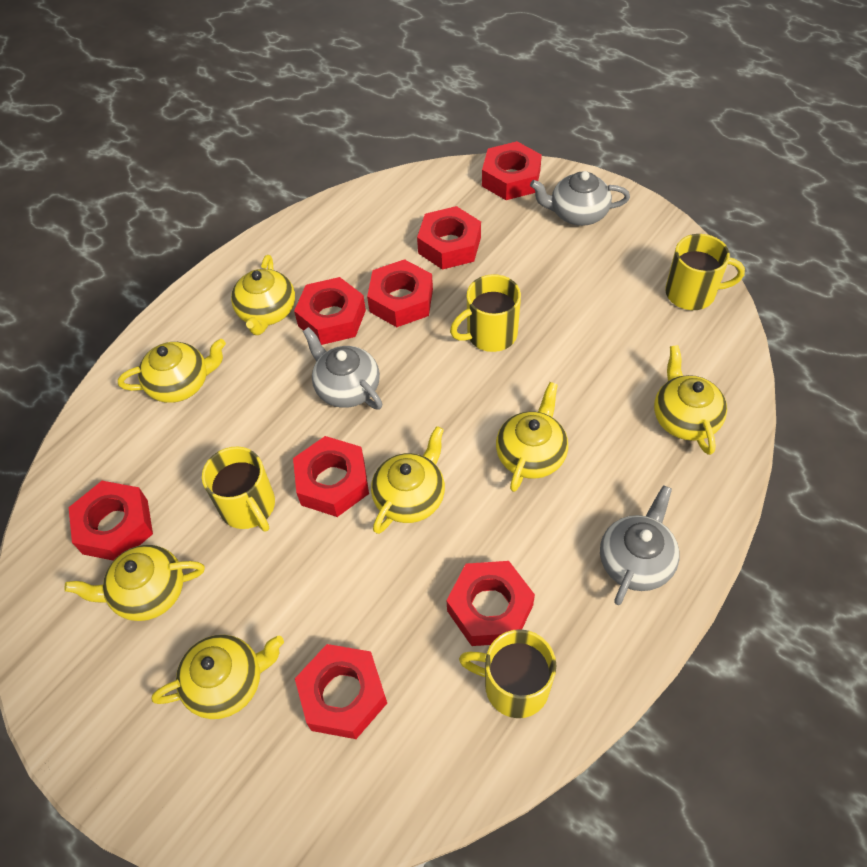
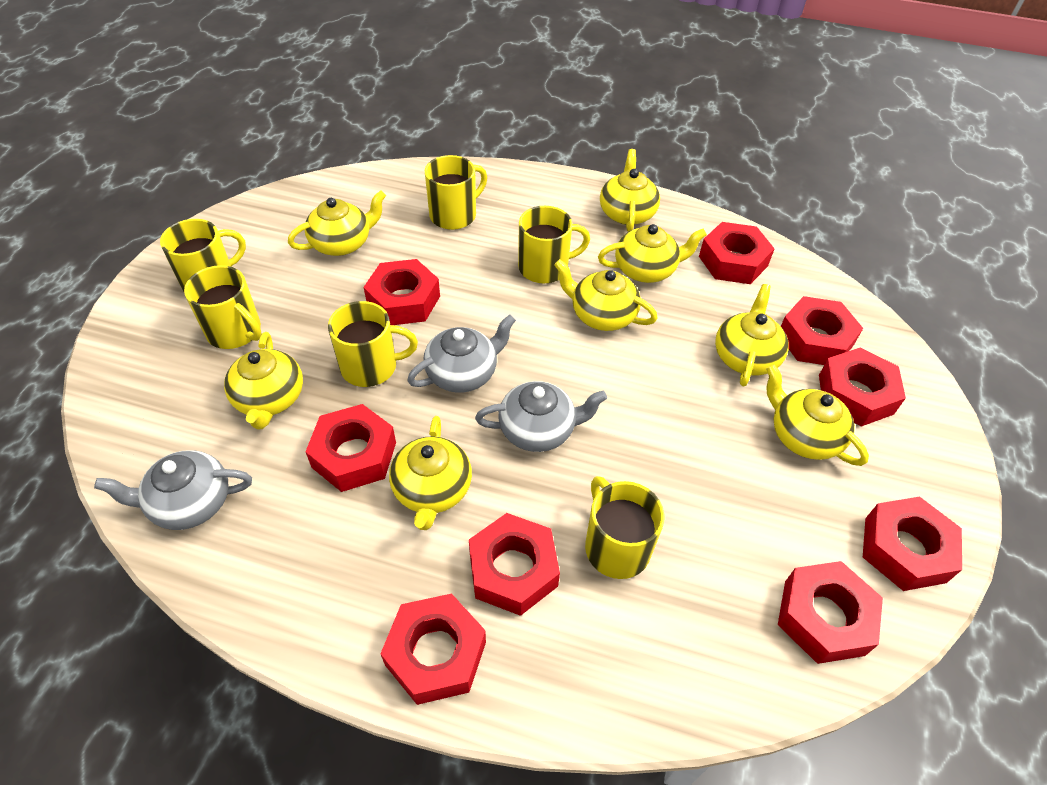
red nut: [69,481,153,561] [293,436,369,517] [294,277,366,345] [295,644,387,739] [367,259,433,327] [417,206,481,270] [446,561,535,646] [482,141,542,200] = 8 -> [305,404,396,492] [364,259,440,325] [380,594,486,705] [469,513,560,616] [699,222,775,284] [778,561,883,664] [781,296,863,365] [819,347,906,427] [863,497,962,591] = 9
yellow mug: [202,446,275,532] [450,274,521,352] [459,629,556,718] [665,234,745,310] = 4 -> [160,219,246,292] [184,265,262,349] [328,301,418,387] [425,155,487,230] [518,206,590,284] [585,476,665,579] = 6
yellow teapot: [64,545,205,621] [118,339,226,403] [152,635,284,719] [231,255,295,335] [371,426,445,534] [496,382,568,492] [654,345,727,455] = 7 -> [224,332,303,430] [288,190,386,256] [389,416,472,530] [554,259,658,331] [598,224,707,283] [600,149,660,232] [715,284,789,387] [766,364,869,466] = 8

